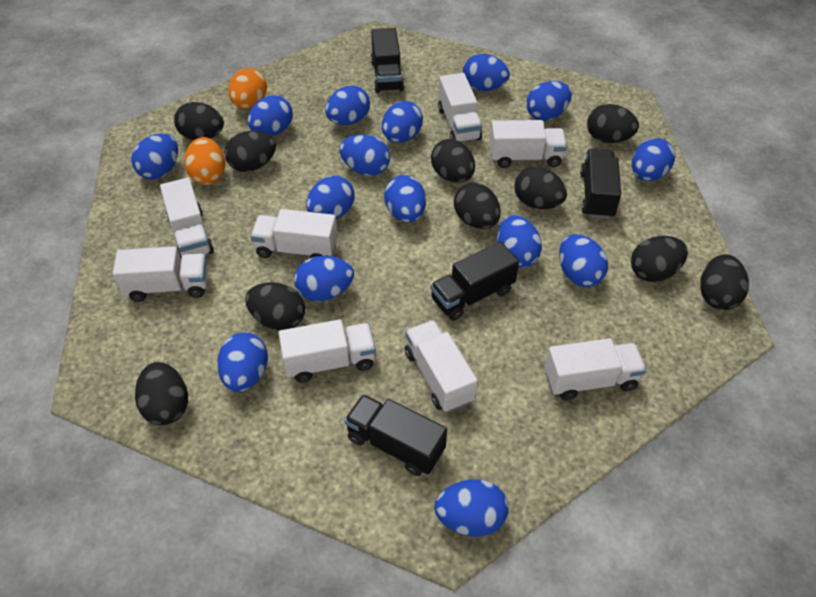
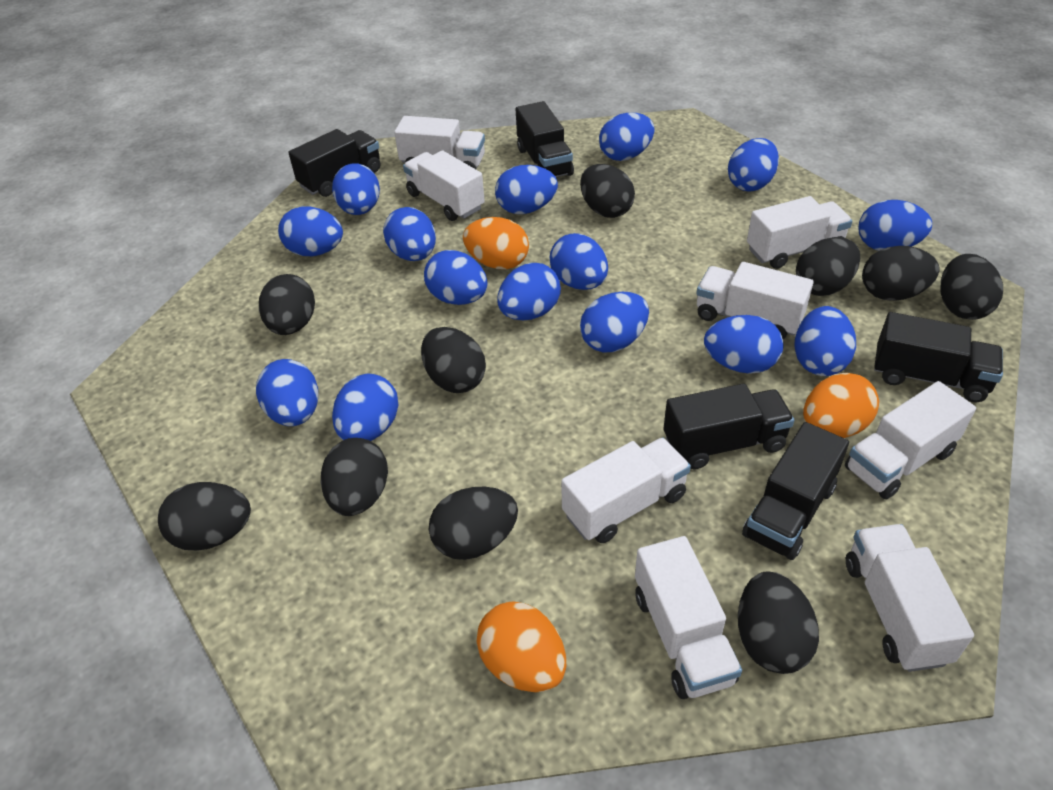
black truck: [344,394,447,476] [371,28,404,93] [430,242,519,321] [580,149,621,219] = 4 -> [288,129,381,197] [516,101,574,177] [663,384,795,469] [742,422,849,560] [874,312,1003,403] = 5
orange egg: [184,137,225,185] [228,68,267,109] = 2 -> [463,217,529,270] [477,601,566,692] [803,373,879,438] = 3

